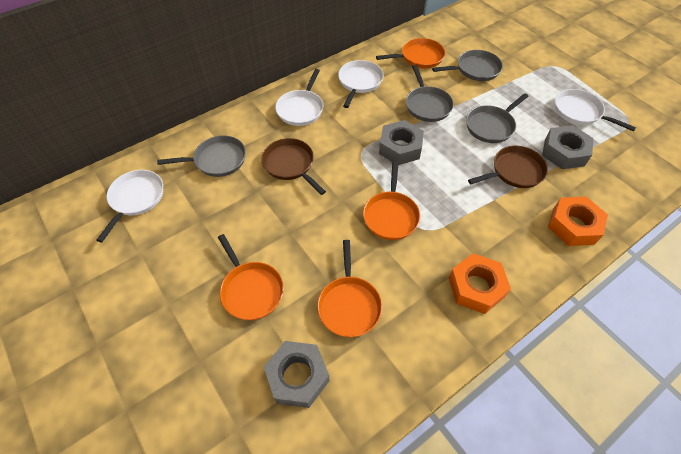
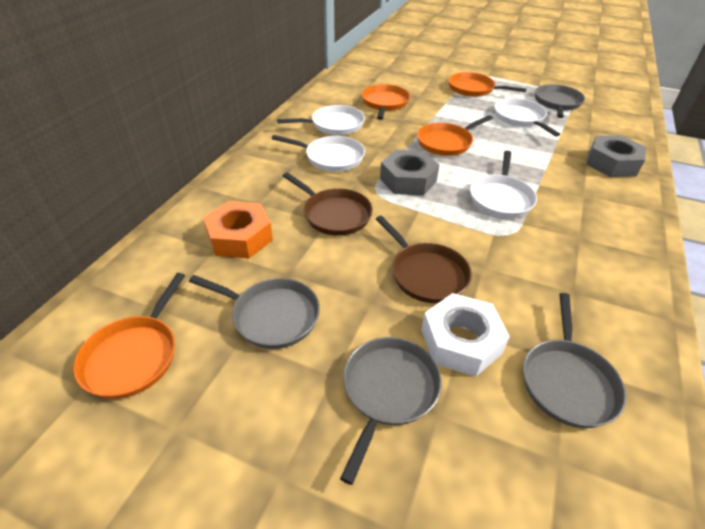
grey nut: [264,341,330,408] [379,120,424,165] [542,125,594,169] = 3 -> [380,150,439,195] [586,135,646,177] = 2
orange nut: [449,253,511,314] [548,197,608,246] = 2 -> [203,201,273,259] = 1
white nut: none = 0 -> [421,293,510,377] = 1

